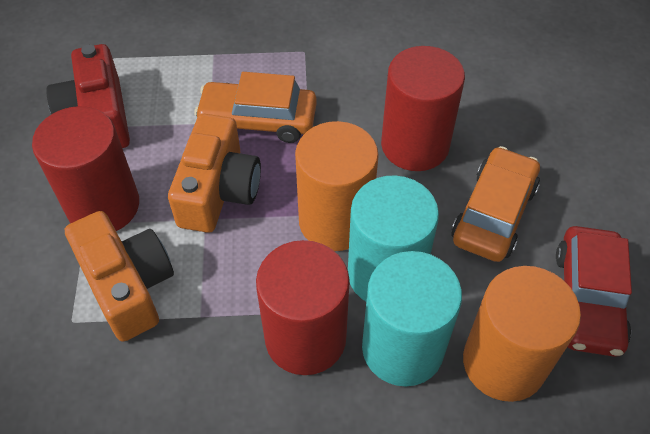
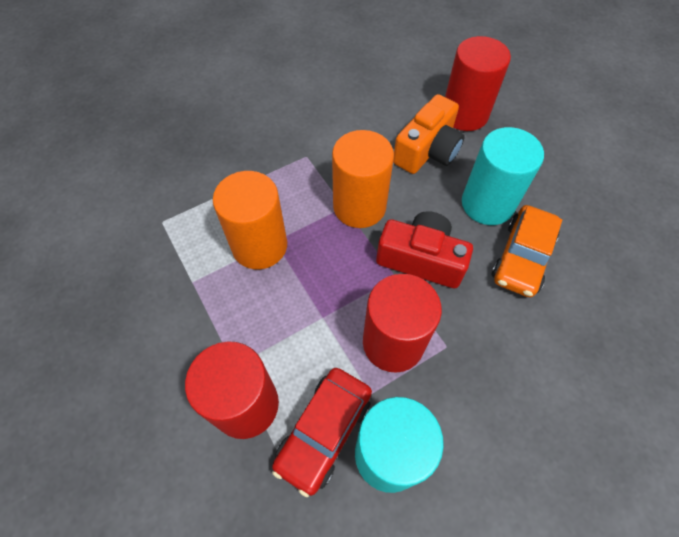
orange camera: [65,211,174,342] [168,114,261,233] = 2 -> [393,94,465,174] = 1
orange car: [194,72,317,143] [451,146,540,262] = 2 -> [492,205,562,297] = 1

